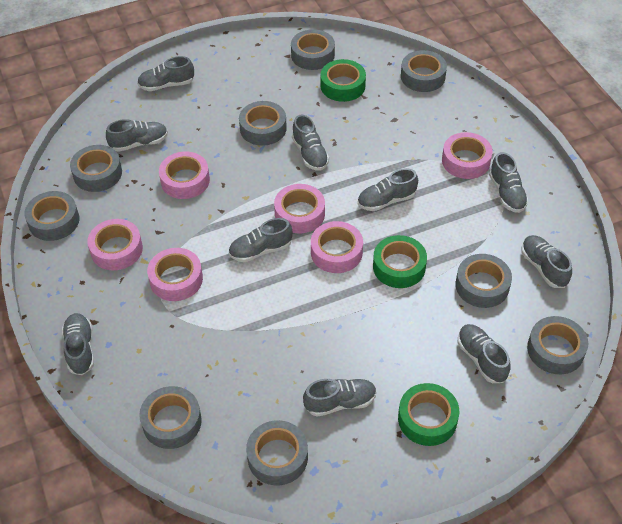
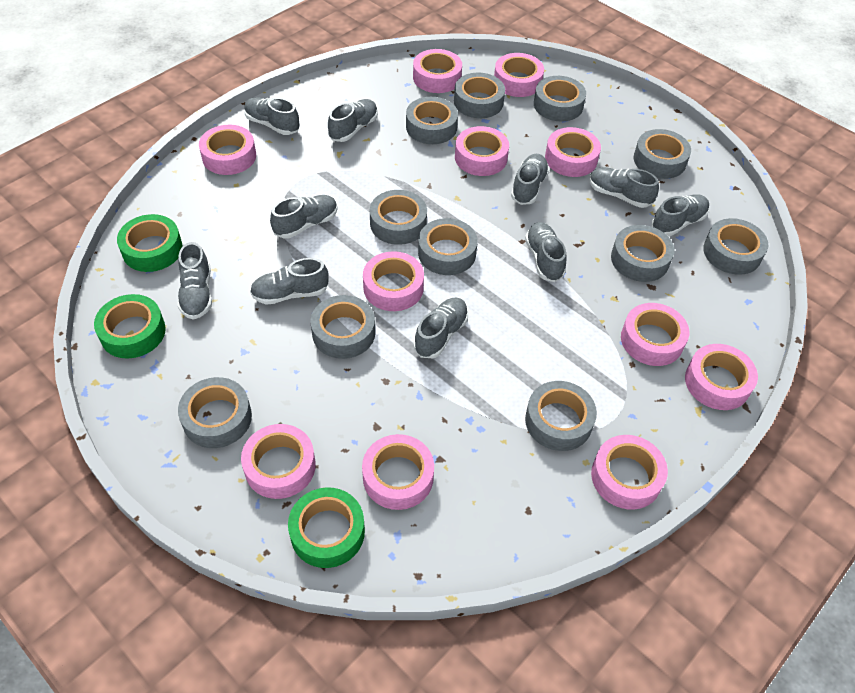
grey tape: [24,191,80,241] [70,145,122,192] [139,386,202,449] [239,101,287,146] [246,420,308,485] [291,29,335,70] [401,50,447,92] [455,254,512,308] [527,316,588,374] = 9 -> [178,377,252,448] [311,295,375,359] [370,190,427,245] [406,97,458,144] [418,218,478,275] [454,73,505,118] [525,381,597,451] [534,76,586,121] [611,225,674,282] [634,129,691,179] [703,218,768,275] = 11
pink tape: [87,219,143,270] [147,248,203,301] [159,152,210,199] [274,184,325,233] [311,221,363,273] [442,132,493,179] = 6 -> [199,125,256,175] [241,424,316,499] [362,434,434,510] [363,251,424,311] [413,49,462,93] [455,126,509,176] [494,53,544,97] [545,127,601,177] [591,435,668,510] [621,303,689,366] [685,344,758,410] = 11

